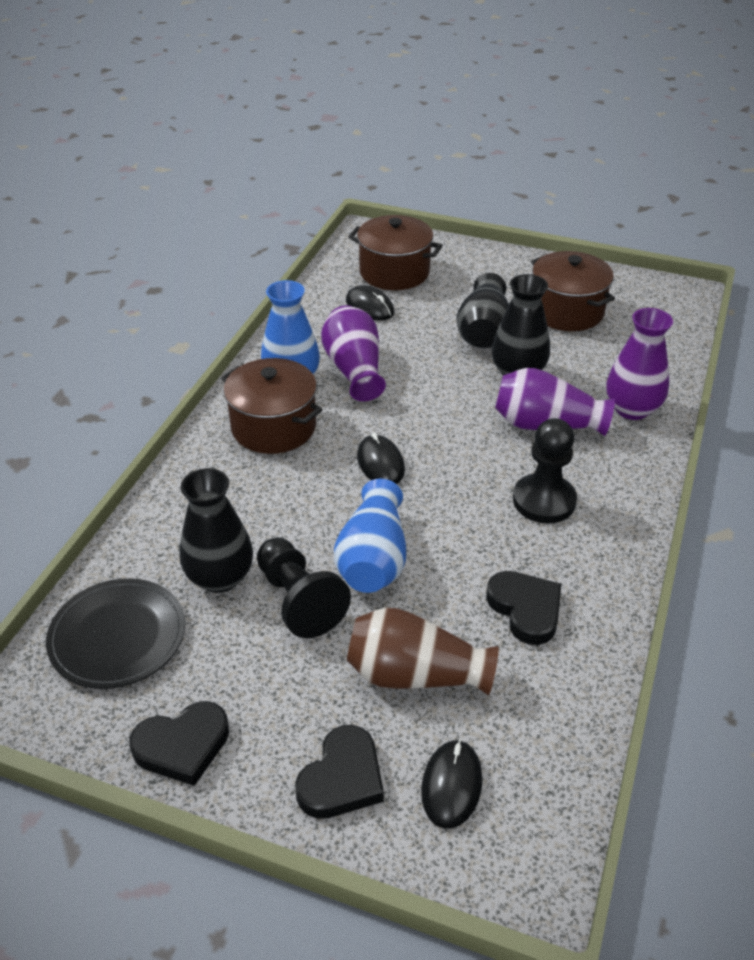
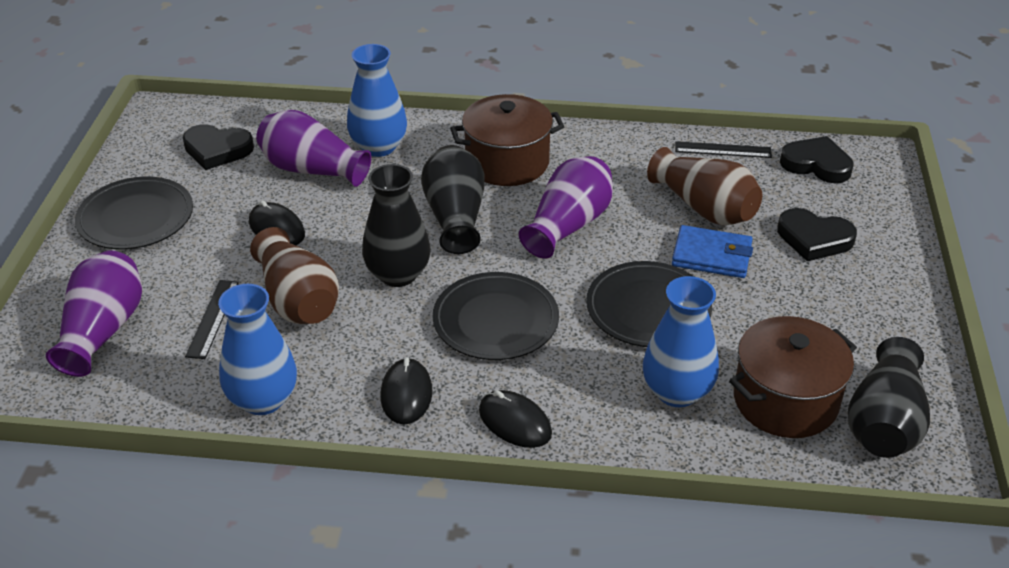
black pawn: [257,538,351,638] [513,418,577,523] = 2 -> none = 0
black plate: [46,578,185,689] = 1 -> [75,176,193,250] [433,272,559,360] [586,261,712,347] = 3
black ruler: none = 0 -> [185,280,239,359] [675,141,772,158] = 2
blue vase: [261,280,320,375] [334,479,406,593] = 2 -> [218,284,297,415] [347,44,407,157] [643,276,719,407] = 3
blue wallet: none = 0 -> [672,225,753,278] = 1
brown pot: [221,358,322,454] [348,215,443,290] [531,251,615,331] = 3 -> [450,94,565,186] [729,316,857,438] = 2
brown vase: [347,608,499,695] = 1 -> [250,227,339,324] [647,147,762,225] = 2

